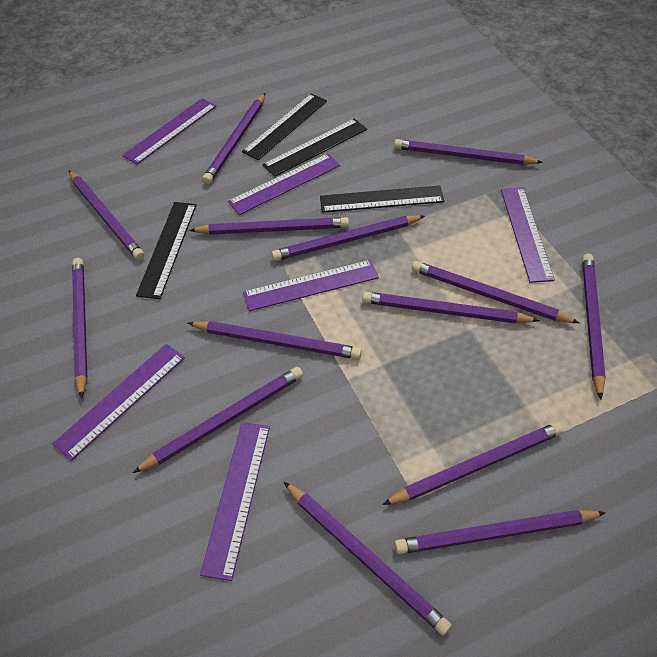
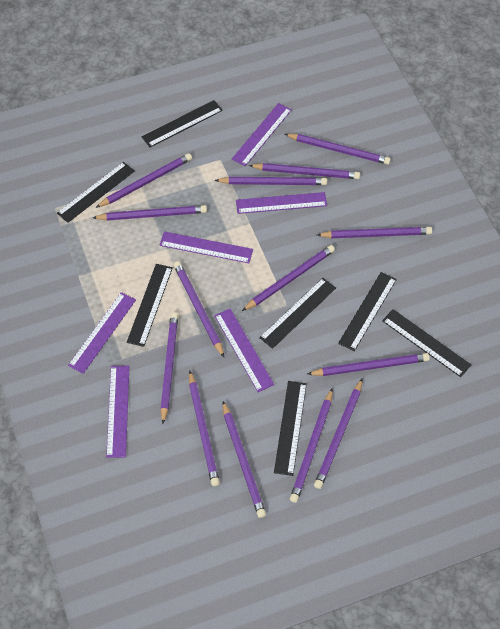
black ruler: [136,202,196,299] [242,94,327,160] [262,119,367,177] [320,185,444,213] = 4 -> [57,162,135,223] [127,264,173,347] [142,100,223,147] [259,278,336,349] [274,381,307,476] [338,272,397,351] [382,309,471,377] = 7

